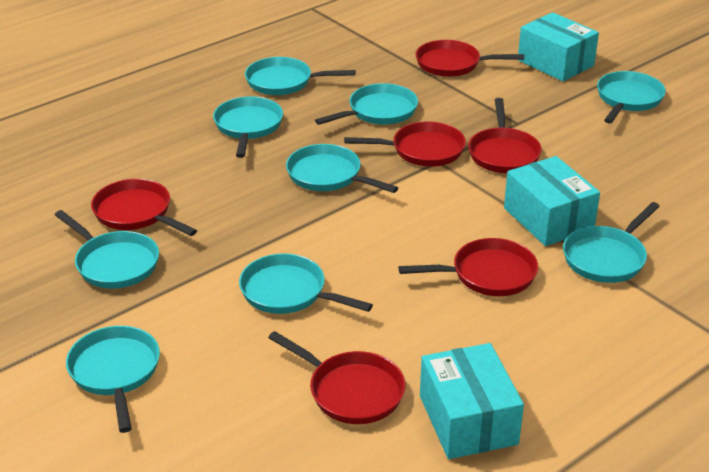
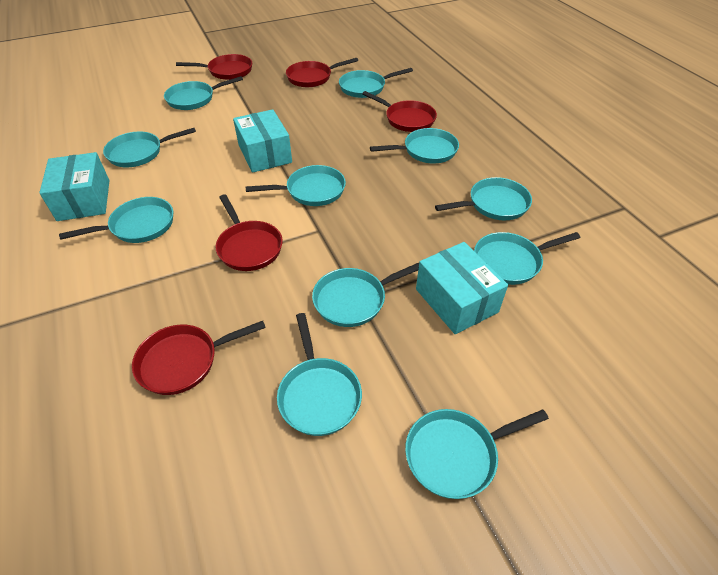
red pan: [91,179,197,236] [268,331,405,424] [344,121,466,167] [399,238,538,296] [416,40,524,77] [468,98,542,173] = 6 -> [132,321,266,395] [176,54,252,80] [216,194,283,271] [286,58,358,87] [362,91,437,132] = 5
turquoise pan: [55,210,159,289] [66,326,160,433] [213,96,283,158] [239,253,373,314] [245,57,356,95] [286,144,398,193] [315,83,418,125] [563,202,660,283] [597,71,666,123] = 9 -> [59,197,173,243] [103,128,196,167] [164,76,243,110] [245,165,346,206] [277,313,362,436] [312,263,419,327] [339,68,413,98] [370,128,459,163] [405,409,549,499] [435,177,532,220] [474,232,581,285] = 11

